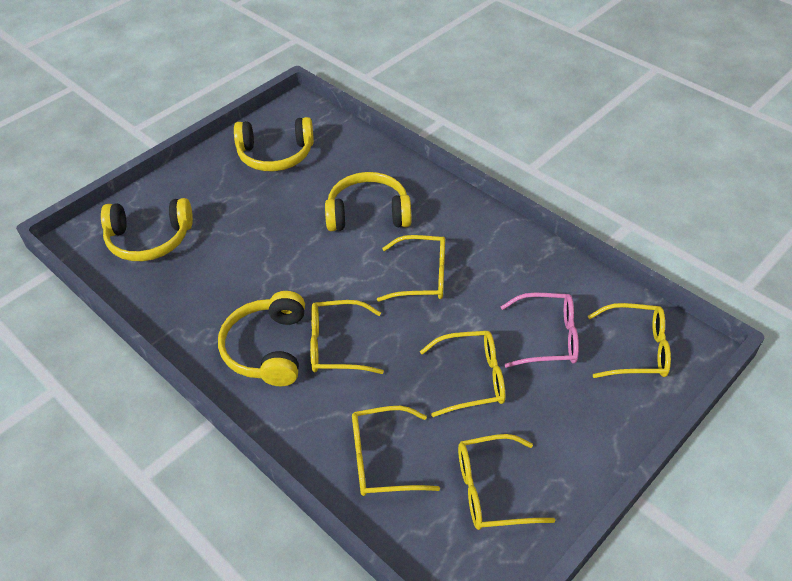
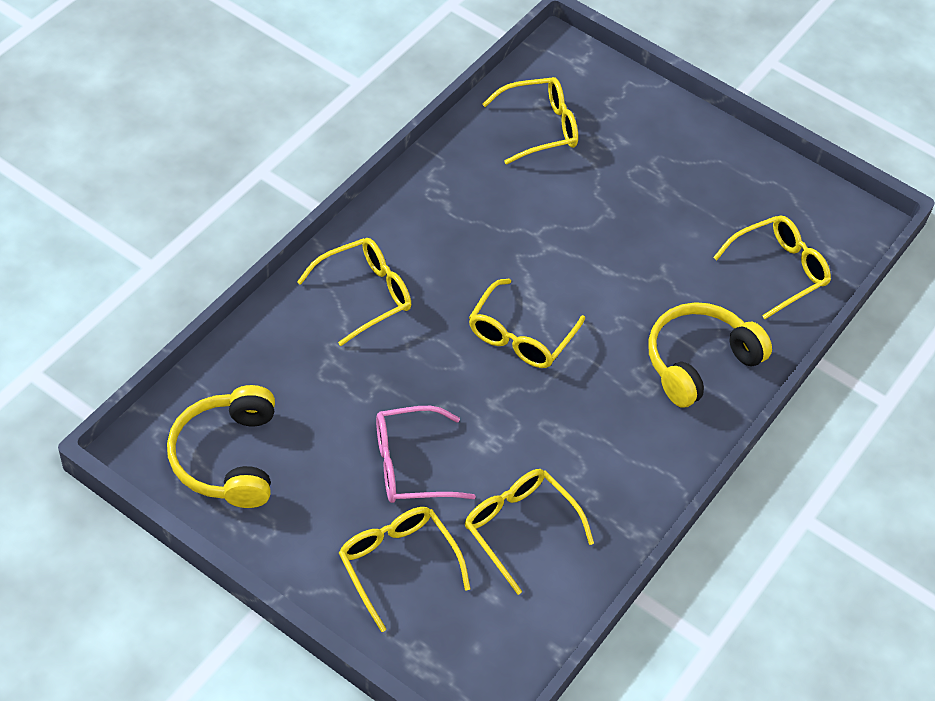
yellow headphones: [101,198,193,261] [218,291,305,386] [234,117,314,171] [325,172,412,231] = 4 -> [167,385,275,508] [648,302,772,408] = 2

